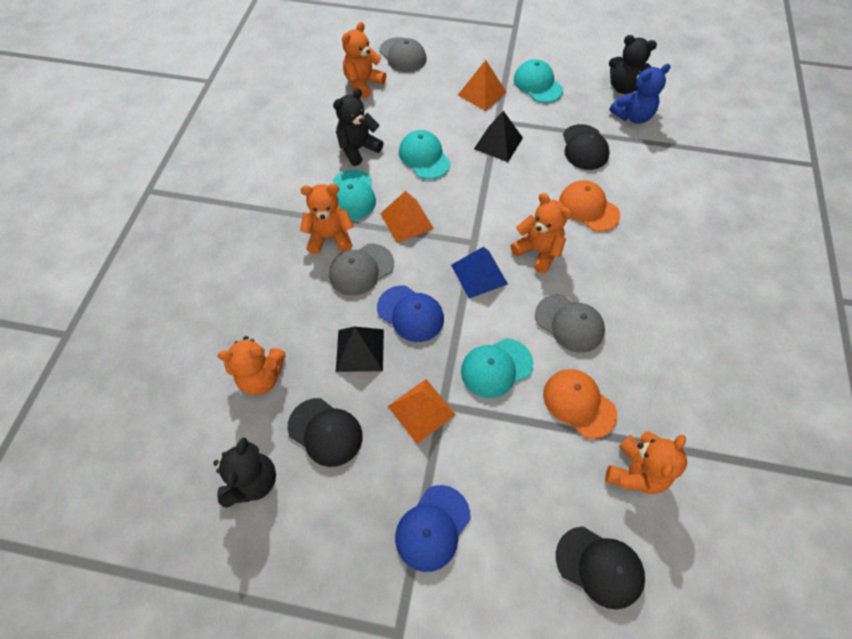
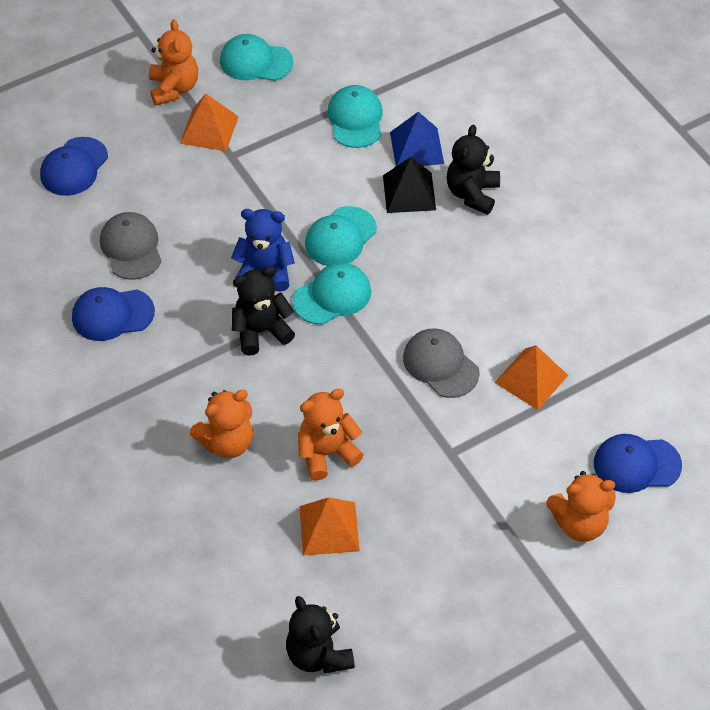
black cap: [288,398,363,467] [556,527,645,610] [563,124,610,170] = 3 -> none = 0
black pyramid: [336,326,384,372] [474,111,523,162] = 2 -> [383,157,436,213] = 1
blue cap: [377,286,444,342] [395,485,471,572] = 2 -> [40,137,108,196] [72,287,155,341] [594,434,682,493] = 3
grey cap: [329,244,394,296] [380,37,426,72] [535,294,605,353] = 3 -> [100,212,162,280] [403,328,480,398] = 2
orange cap: [543,369,617,439] [559,180,620,232] = 2 -> none = 0
orange teddy bear: [218,336,286,395] [300,184,354,254] [342,22,386,98] [510,193,572,273] [605,431,687,494] = 5 -> [149,19,198,105] [190,390,253,458] [298,389,364,480] [546,471,616,542] = 4

